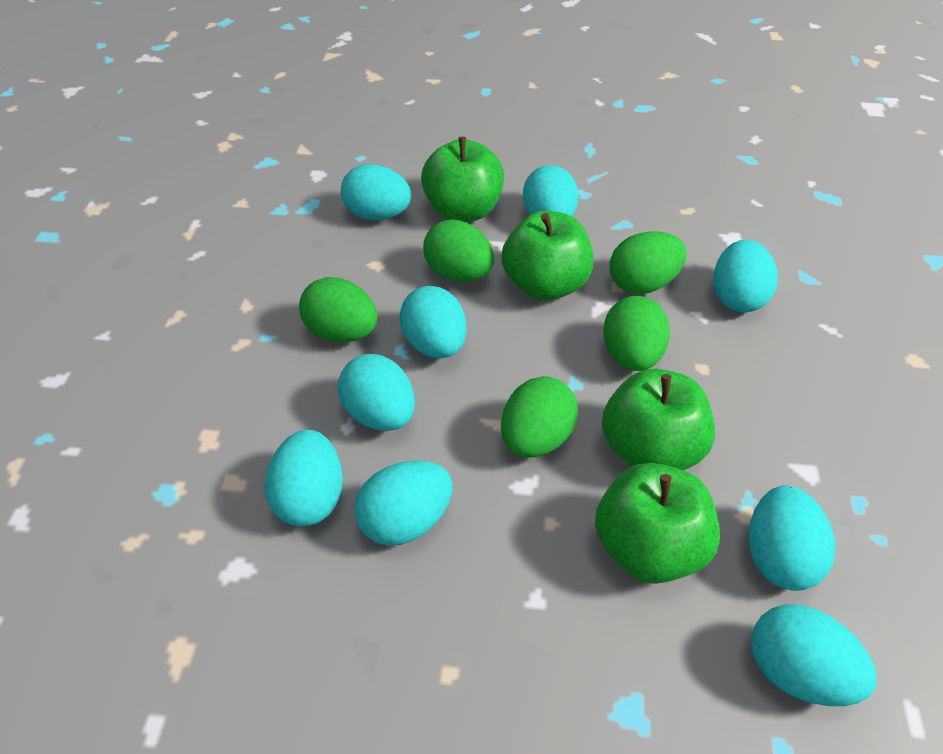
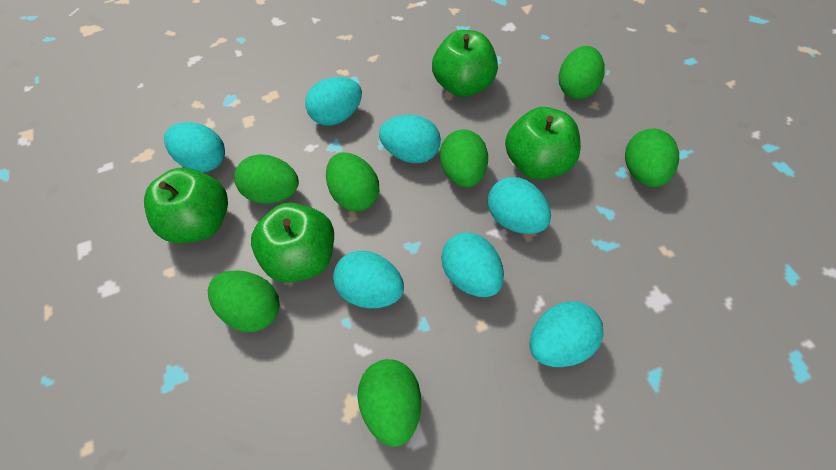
green egg: [299,277,378,342] [423,219,494,282] [501,376,578,458] [603,296,670,371] [610,231,687,294] = 5 -> [208,270,280,332] [234,154,299,204] [326,152,379,211] [357,359,421,447] [440,130,488,187] [559,46,605,99] [625,128,679,187] = 7
turquoise egg: [265,430,343,527] [338,354,415,431] [341,164,412,220] [355,460,452,546] [400,286,467,358] [523,165,578,216] [714,239,778,313] [749,485,835,591] [751,604,877,706] = 9 -> [164,122,225,172] [305,77,362,126] [333,251,404,308] [379,115,441,163] [441,233,504,297] [488,177,551,234] [529,302,604,367] = 7

